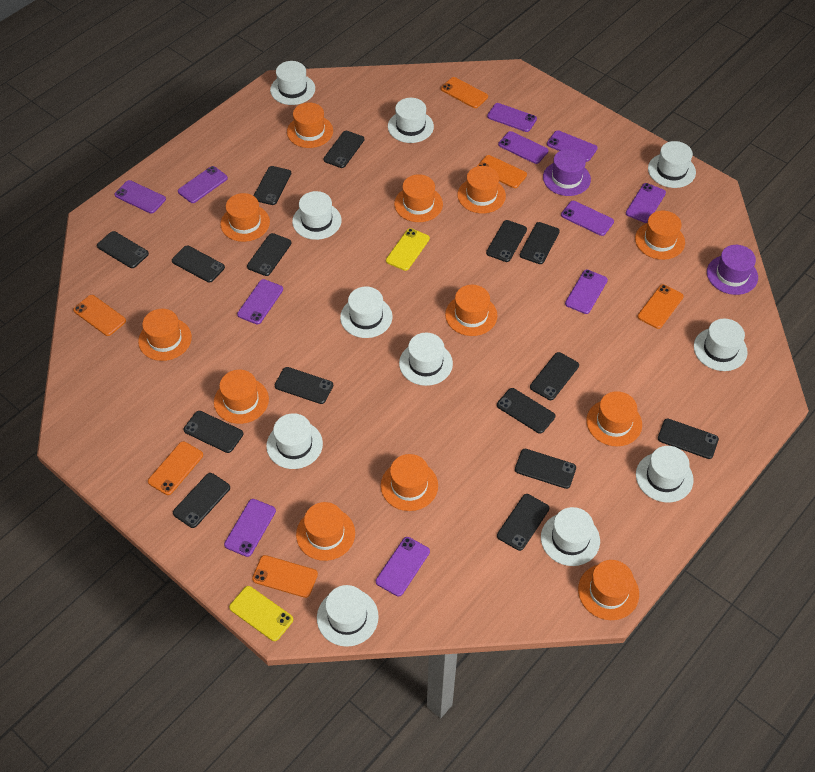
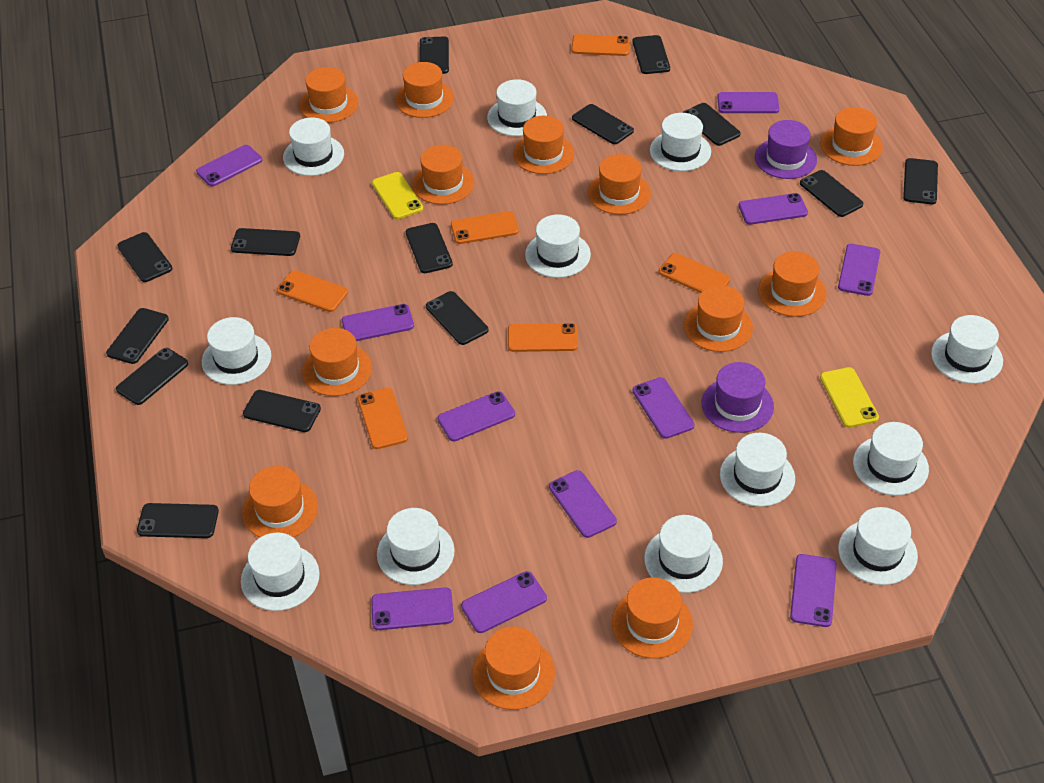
black phone: [97,231,149,268] [172,246,225,283] [173,473,230,528] [184,411,243,453] [247,233,292,276] [254,166,291,205] [275,367,333,404] [323,131,364,168] [486,220,527,262] [497,388,555,434] [497,494,549,551] [515,449,576,489] [520,222,560,264] [530,352,579,400] [658,419,719,459] = 15 -> [106,308,169,364] [116,348,188,405] [117,232,172,282] [137,503,219,538] [231,228,300,256] [243,390,321,432] [406,223,453,273] [419,36,449,74] [426,291,488,345] [572,104,634,144] [632,35,670,74] [682,103,741,146] [800,170,863,217] [903,158,938,204] = 14
white hat: [266,413,323,469] [270,61,315,105] [292,191,342,240] [317,585,379,647] [340,287,393,338] [388,98,434,143] [399,333,453,386] [541,507,600,566] [636,446,694,502] [648,141,696,188] [694,319,748,371] = 11 -> [202,317,271,385] [241,533,320,611] [283,117,344,176] [377,508,455,585] [487,79,547,136] [525,214,591,278] [644,515,723,593] [650,113,711,171] [720,433,795,507] [838,507,918,585] [853,422,929,496] [931,315,1003,384] = 12

